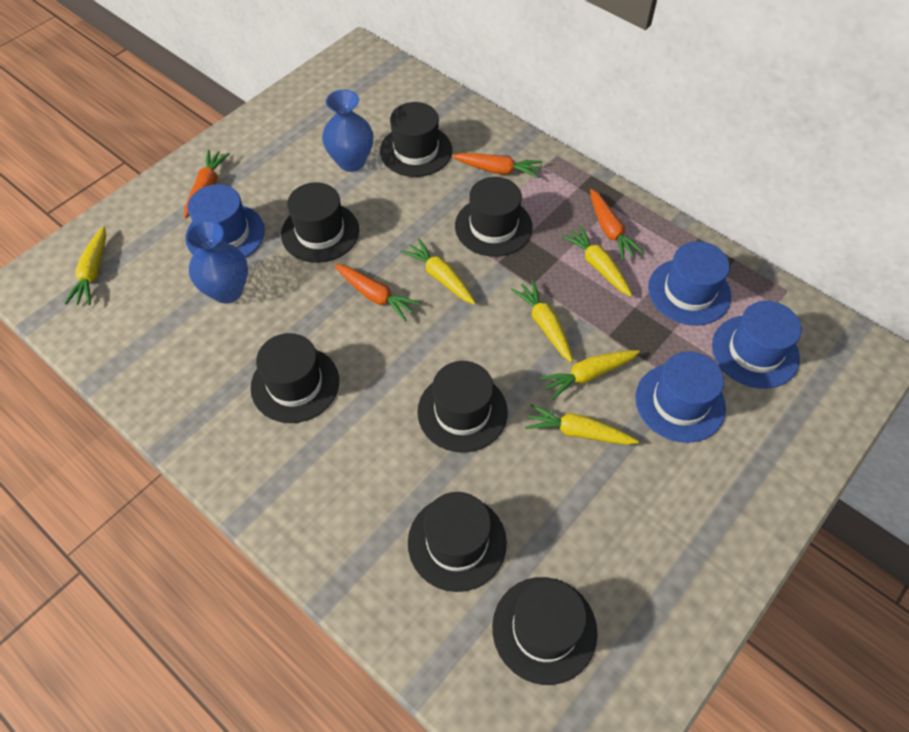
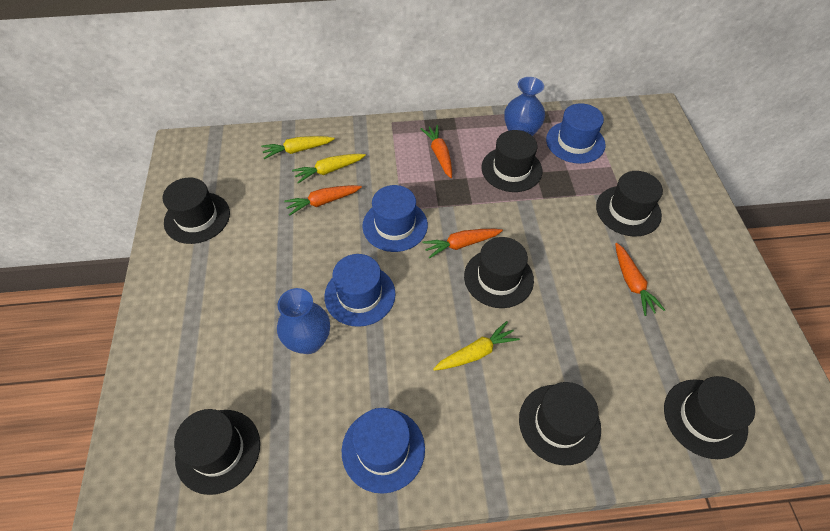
yellow carrot: [65,226,106,305] [401,238,476,305] [511,280,573,362] [525,404,639,445] [539,350,640,400] [561,225,632,297] = 6 -> [261,136,335,159] [292,154,366,183] [433,321,520,371] = 3

